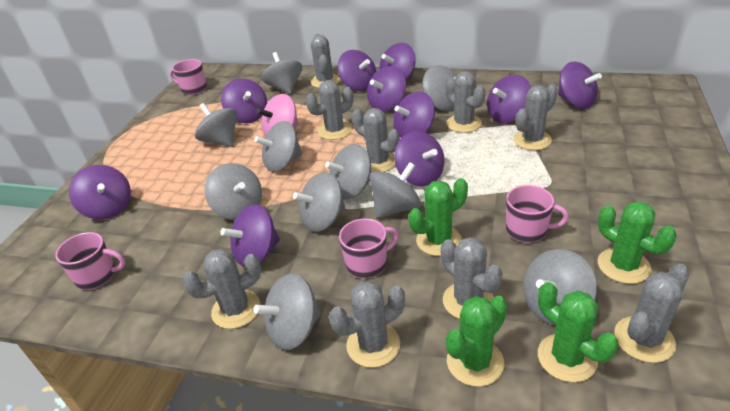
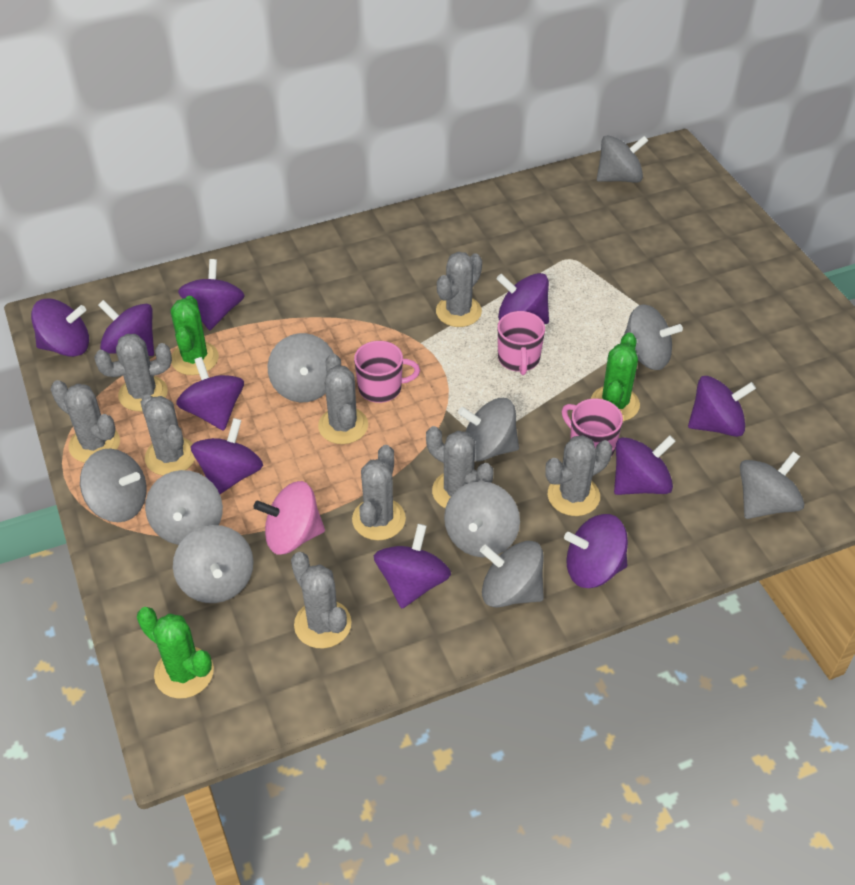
green cactus: [409,178,468,256] [446,296,507,387] [538,282,619,382] [598,201,677,284] = 4 -> [137,607,214,698] [171,296,219,375] [591,333,640,421] = 3
pink mug: [55,232,125,290] [170,59,207,95] [339,218,399,278] [506,185,569,243] = 4 -> [354,341,420,403] [498,311,545,375] [562,398,623,457] = 3

